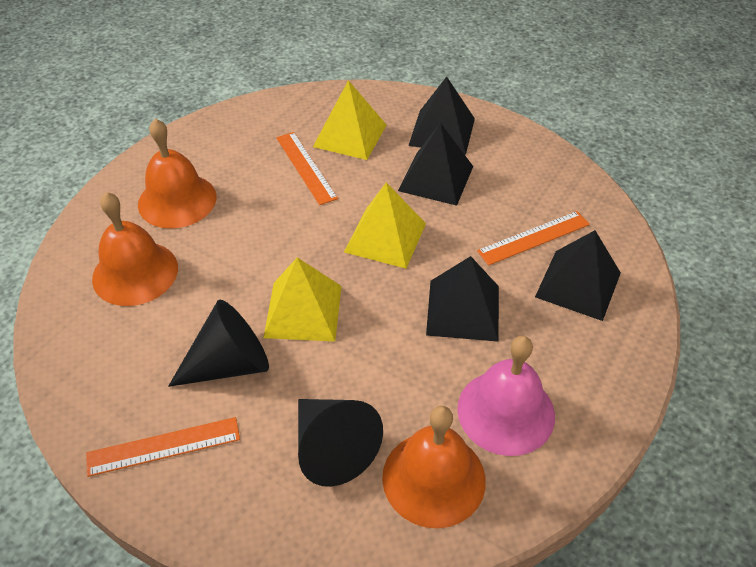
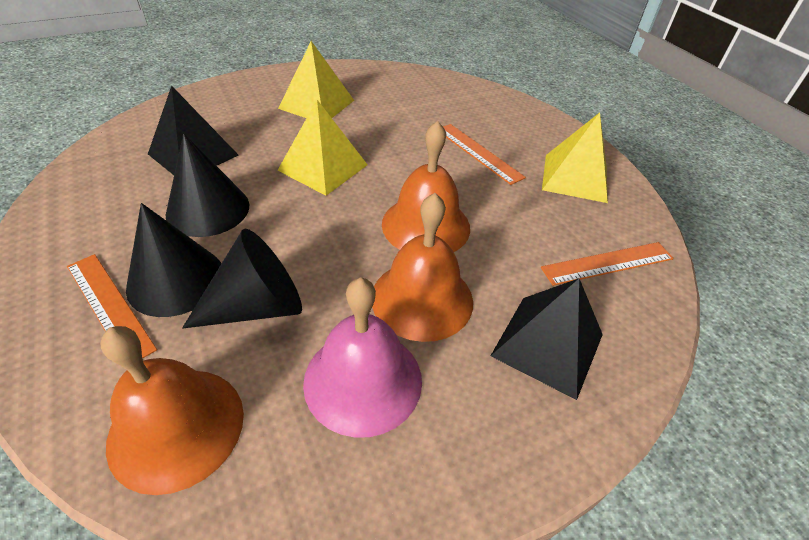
black cone: [168,300,269,387] [298,399,383,487] = 2 -> [126,203,221,317] [166,133,249,237] [182,229,302,328] = 3
black pyramid: [398,123,473,206] [408,76,475,155] [426,256,499,342] [535,230,621,321] = 4 -> [148,86,239,175] [491,278,603,400] = 2

